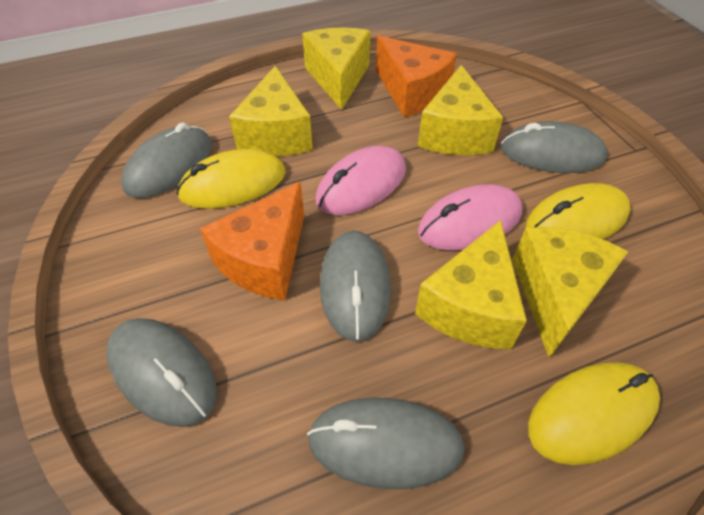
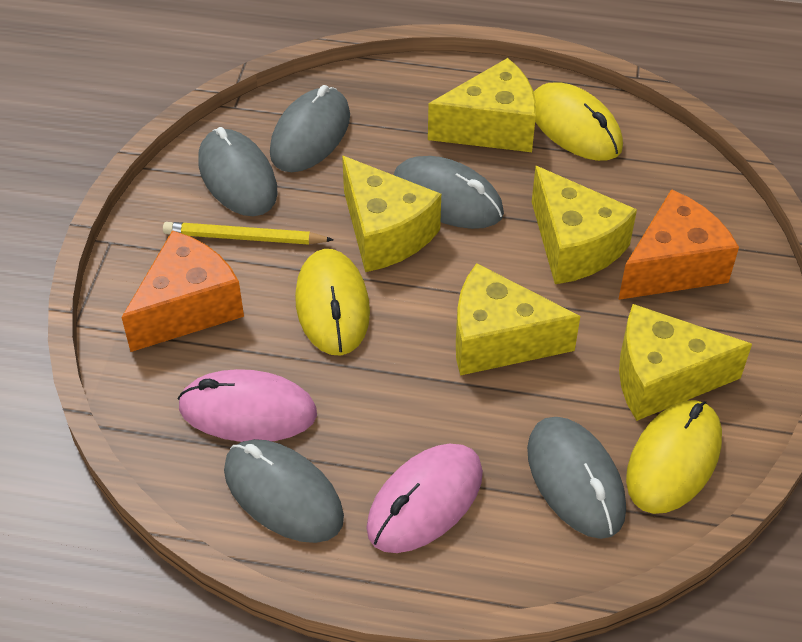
yellow pencil: none = 0 -> [163,222,334,245] = 1

